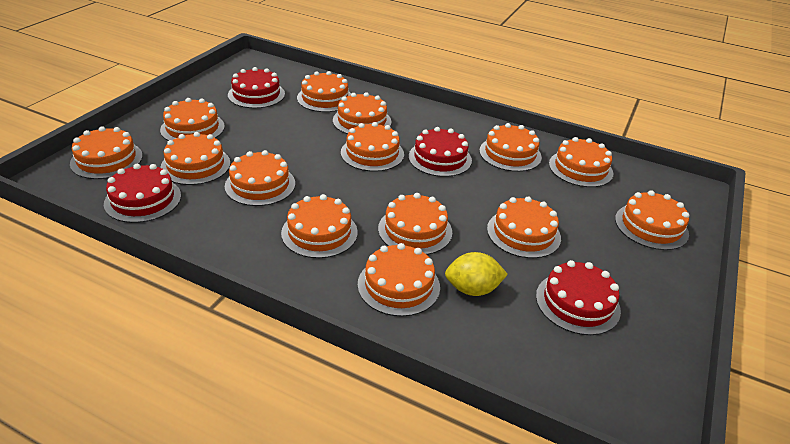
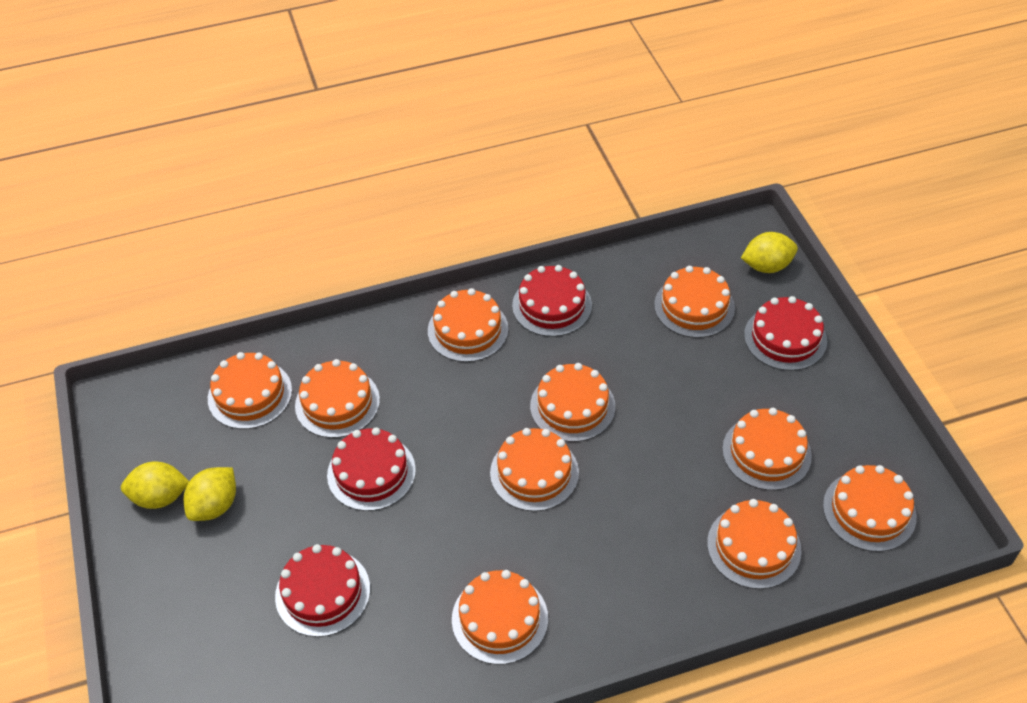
orange cake: [70,126,143,179] [160,98,225,141] [160,132,230,185] [225,150,295,206] [281,194,358,258] [297,71,351,112] [333,92,392,134] [341,122,404,172] [358,243,440,317] [378,193,452,255] [479,123,542,172] [487,196,561,258] [549,137,614,187] [615,190,689,250] = 14 -> [208,352,292,429] [295,359,380,438] [428,288,508,362] [452,570,548,665] [490,428,579,511] [530,363,615,442] [654,266,735,338] [707,499,802,589] [722,408,812,490] [823,465,917,552] = 10
yellow lemon: [445,252,508,296] = 1 -> [121,462,189,509] [184,467,236,521] [741,232,798,273] = 3

